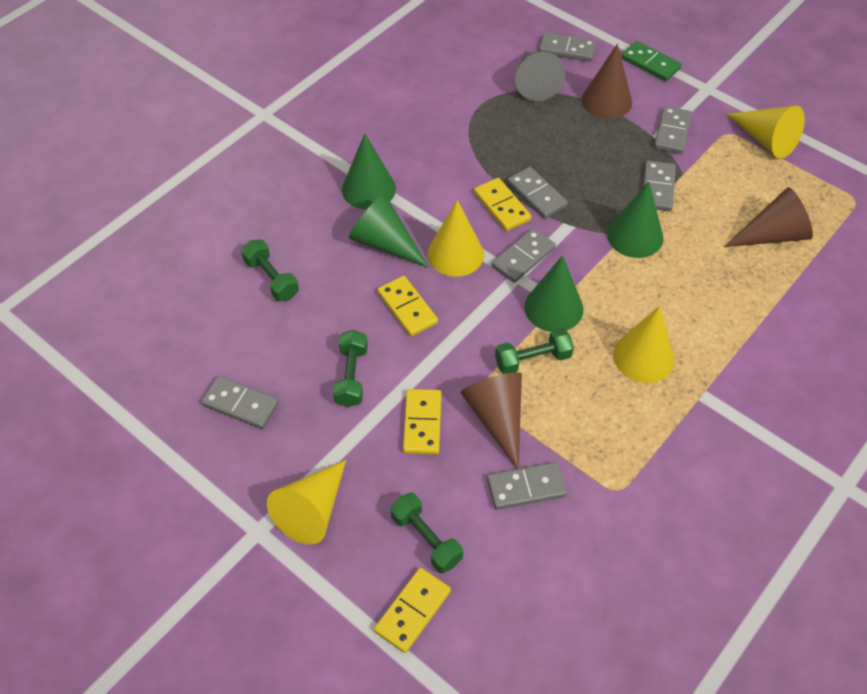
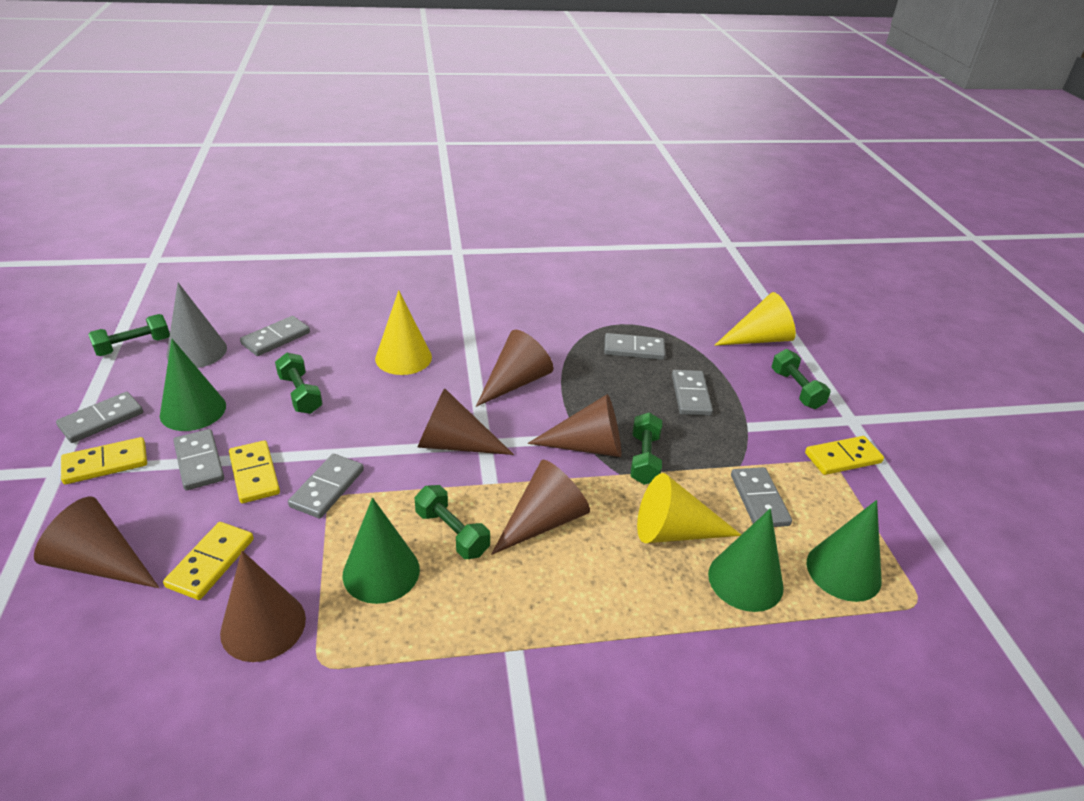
brown cone: [460,372,522,469] [581,44,632,119] [724,187,813,247] = 3 -> [34,496,160,588] [220,551,306,662] [417,388,514,455] [476,330,553,407] [491,460,590,555] [527,394,621,457] = 6
green domino: [621,41,681,81] = 1 -> none = 0
green dumbbell: [241,239,299,301] [333,330,368,407] [390,492,463,574] [495,328,574,374] = 4 -> [88,314,170,356] [275,353,322,414] [415,485,490,559] [631,412,662,485] [771,349,831,409] = 5
yellow cone: [267,460,346,545] [427,200,484,277] [613,306,674,383] [727,106,805,159] = 4 -> [375,290,432,375] [637,473,741,543] [714,292,796,346] = 3

